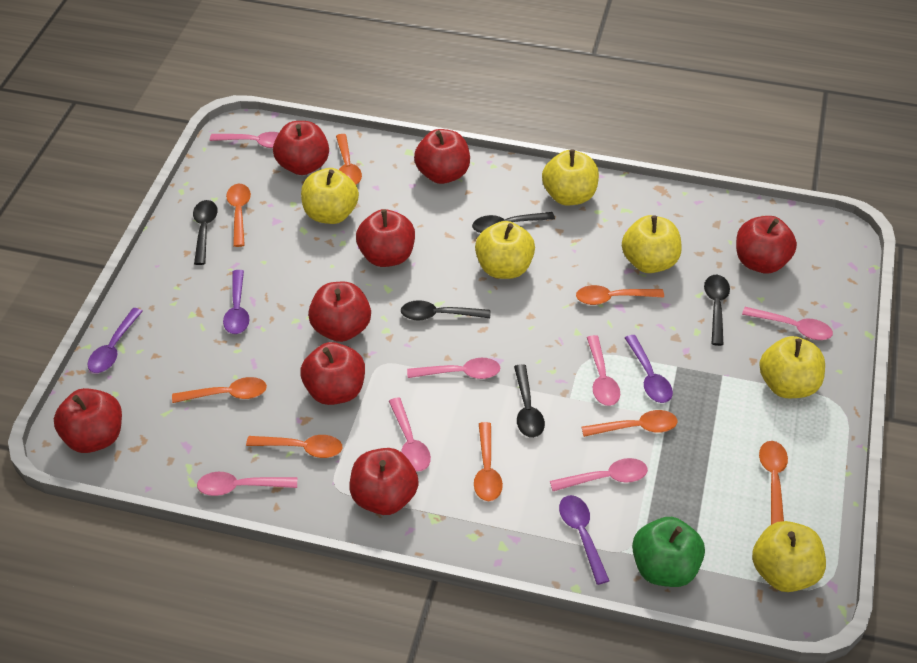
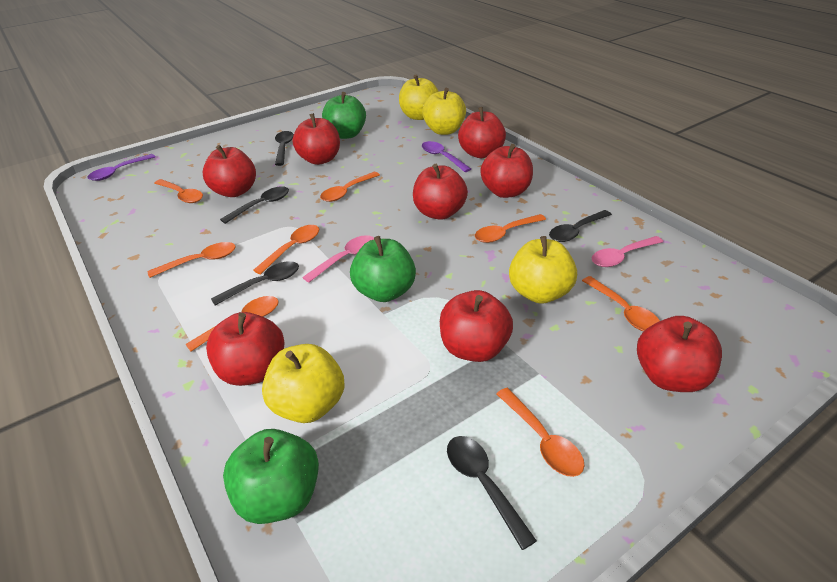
green apple: [632,517,705,587] = 1 -> [223,429,319,524] [322,92,366,139] [350,236,416,302] = 3
pink spoon: [197,472,297,496] [210,132,279,148] [389,398,431,471] [407,358,500,379] [550,458,648,491] [587,335,620,406] [742,307,833,340] = 7 -> [302,235,374,283] [592,236,663,267] = 2
purple spoon: [87,308,143,373] [223,270,250,334] [559,495,609,585] [625,335,673,403] = 4 -> [87,154,156,181] [422,141,471,172] = 2
yellow apple: [301,168,359,224] [475,221,535,279] [542,149,599,205] [622,215,682,273] [752,521,826,592] [759,336,825,398] = 6 -> [262,344,345,423] [399,74,439,120] [422,88,466,135] [509,236,577,304] = 4

